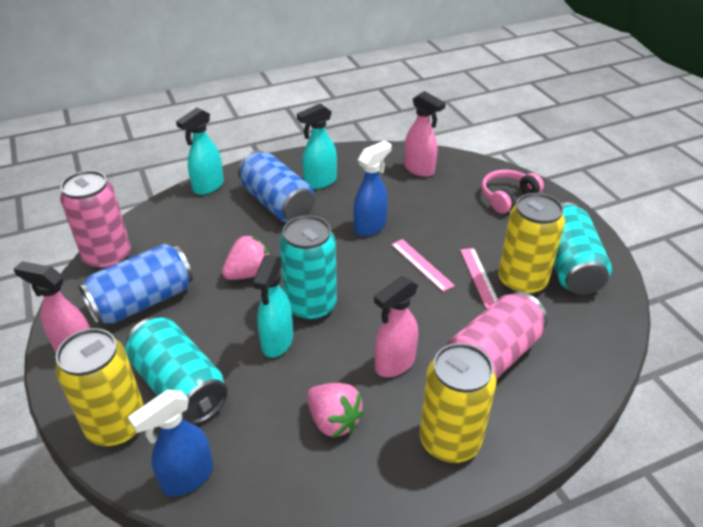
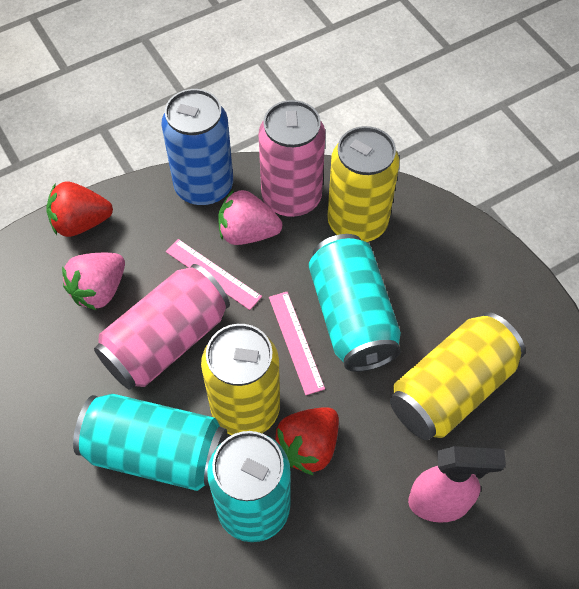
blue can: [78,244,193,326] [238,151,315,222] = 2 -> [161,89,233,206] = 1
blue spray bottle: [128,390,213,497] [354,140,392,236] = 2 -> none = 0
pink headphones: [481,170,544,214] = 1 -> none = 0
pink spray bottle: [13,261,90,353] [374,276,418,377] [404,91,446,177] = 3 -> [408,446,506,523] = 1
red strawberry: none = 0 -> [46,182,113,237] [275,407,339,476] = 2
turquoise spray bottle: [176,107,224,195] [253,255,293,357] [297,103,337,189] = 3 -> none = 0

